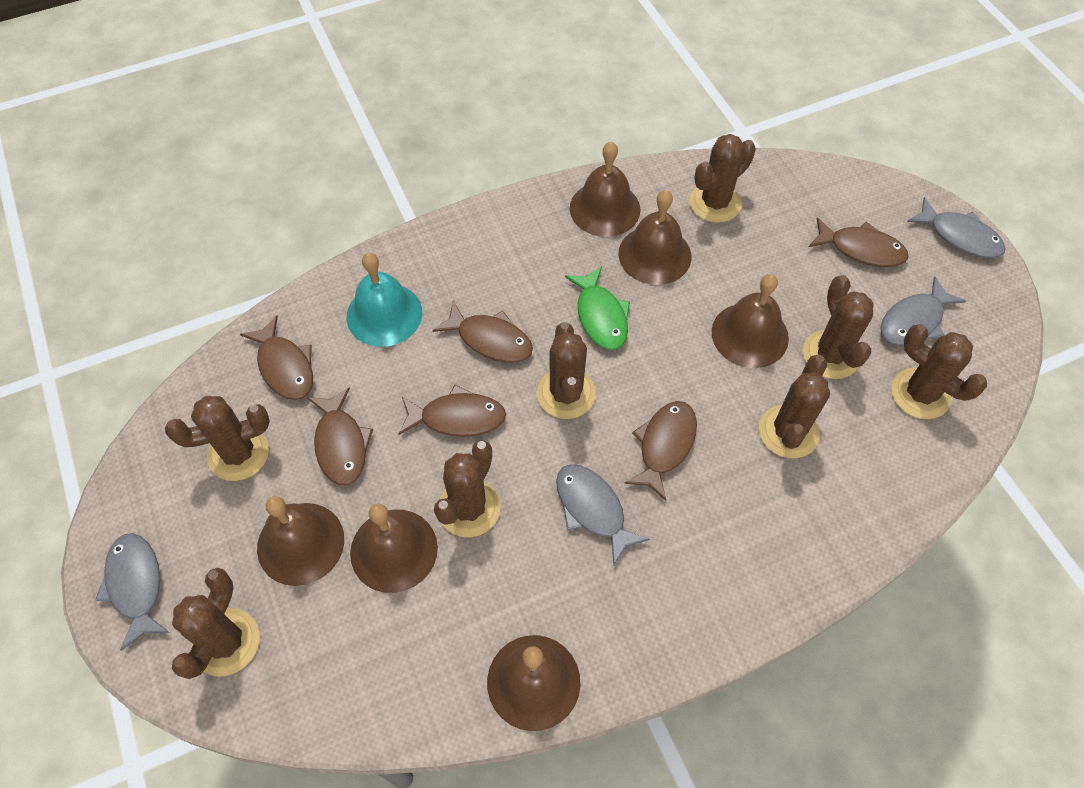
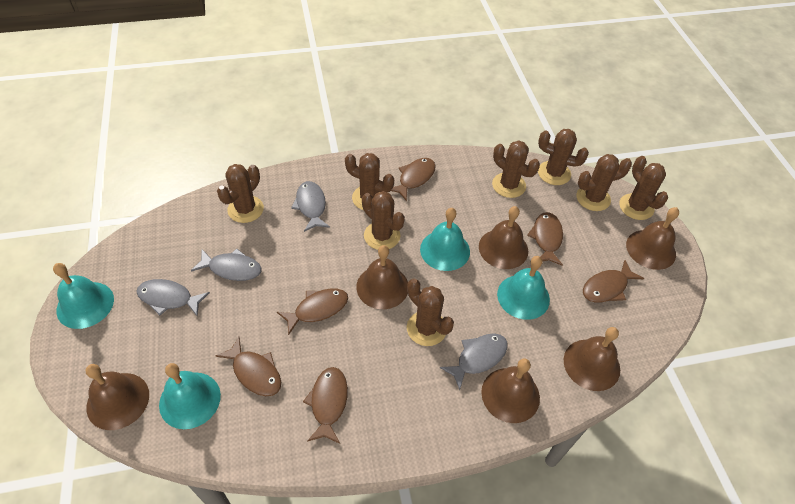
green fish: [565,266,630,350] = 1 -> none = 0
turquoise bell: [347,253,422,347] = 1 -> [53,263,114,329] [159,363,221,429] [420,208,470,271] [497,256,550,320] = 4

